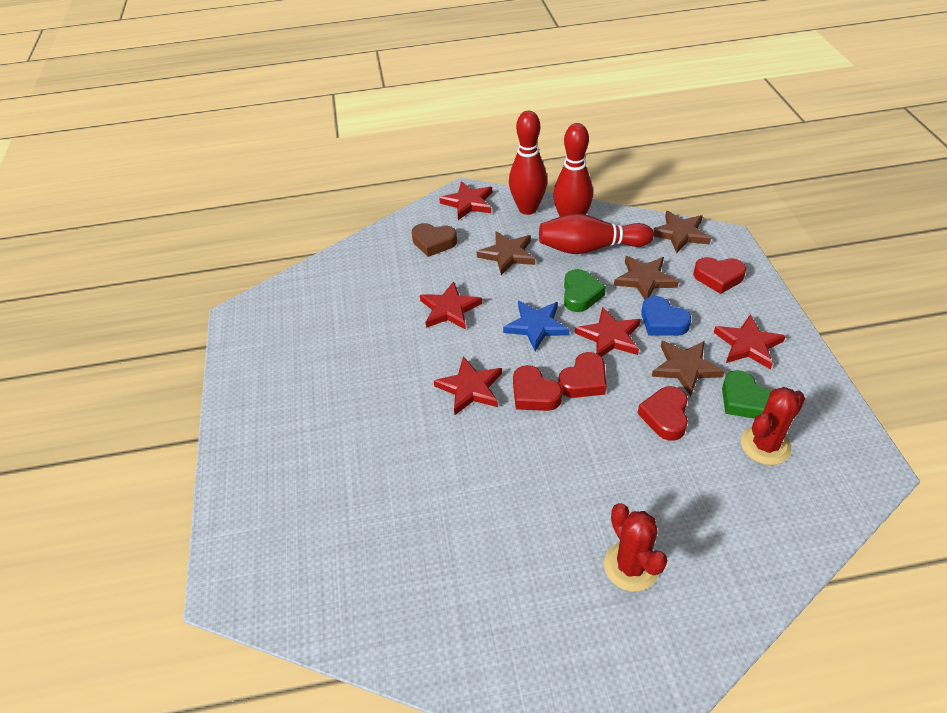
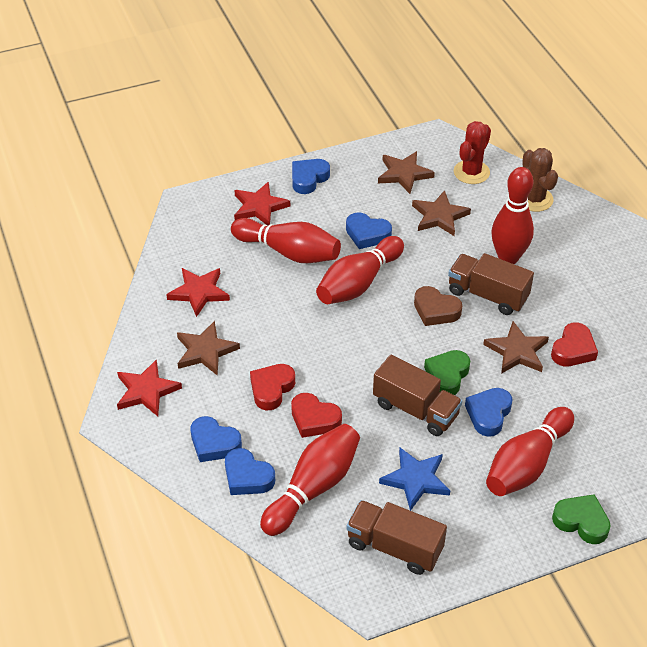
blue heart: [641,296,691,336] = 1 -> [191,416,242,462] [225,448,275,495] [292,159,330,194] [346,212,392,249] [465,388,513,437] = 5
brown cactus: none = 0 -> [522,148,558,212] = 1
brown truck: none = 0 -> [346,500,447,575] [373,354,462,436] [448,253,534,315] = 3
red bowling pin: [509,111,547,215] [539,213,654,254] [553,123,593,217] = 3 -> [231,218,341,263] [260,424,360,536] [316,236,404,304] [486,407,574,496] [491,167,534,264] = 5
red cactus: [604,503,668,592] [741,387,805,465] = 2 -> [454,121,491,184] = 1
red heart: [513,365,562,411] [558,352,607,398] [637,386,688,441] [693,257,746,294] = 4 -> [250,364,295,410] [291,393,342,438] [551,322,598,366] = 3
red star: [420,281,482,330] [434,356,502,415] [439,181,492,220] [575,307,641,357] [714,315,786,370] = 5 -> [117,359,182,416] [166,268,230,317] [234,182,290,226] = 3

